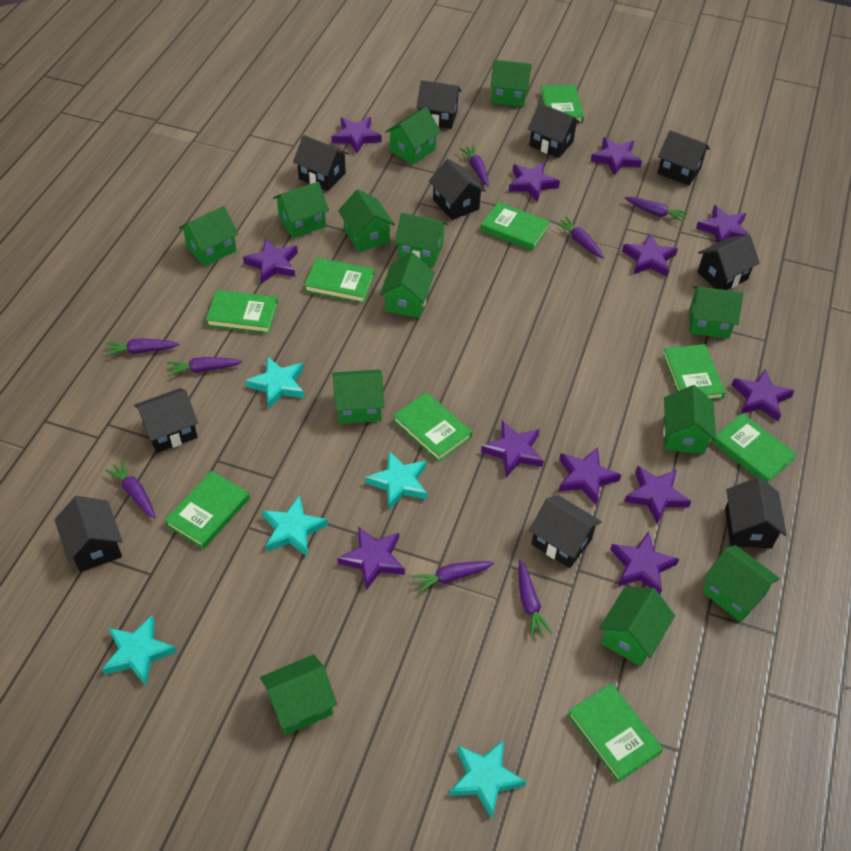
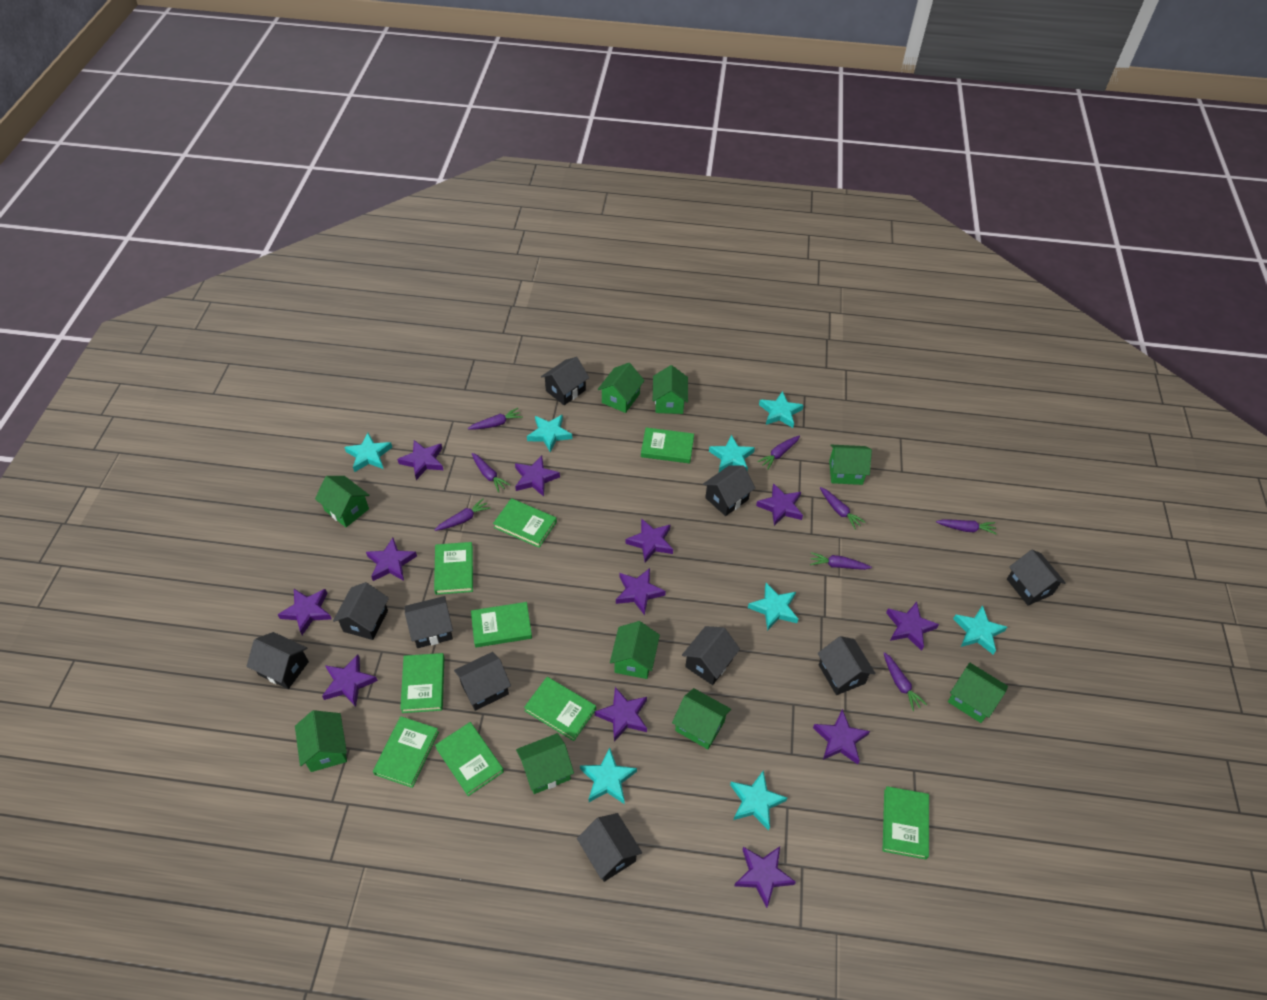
green house: [179,206,238,266] [260,654,337,735] [273,182,329,238] [332,369,384,424] [338,189,395,252] [380,253,435,318] [385,107,441,165] [395,213,448,267] [490,60,531,107] [599,587,675,666] [663,385,716,454] [690,286,743,339] [702,545,780,622] = 13 -> [295,710,347,772] [315,476,369,527] [516,733,574,794] [598,363,645,413] [610,621,660,679] [653,365,688,414] [672,688,731,749] [829,445,872,485] [948,663,1008,723] = 9
turquoise star: [102,615,177,686] [245,356,304,409] [262,495,328,557] [365,451,427,509] [449,740,526,819] = 5 -> [344,433,392,472] [527,414,572,453] [580,747,637,804] [709,435,755,472] [730,770,787,830] [748,583,798,631] [759,391,804,428] [953,605,1007,655] = 8

